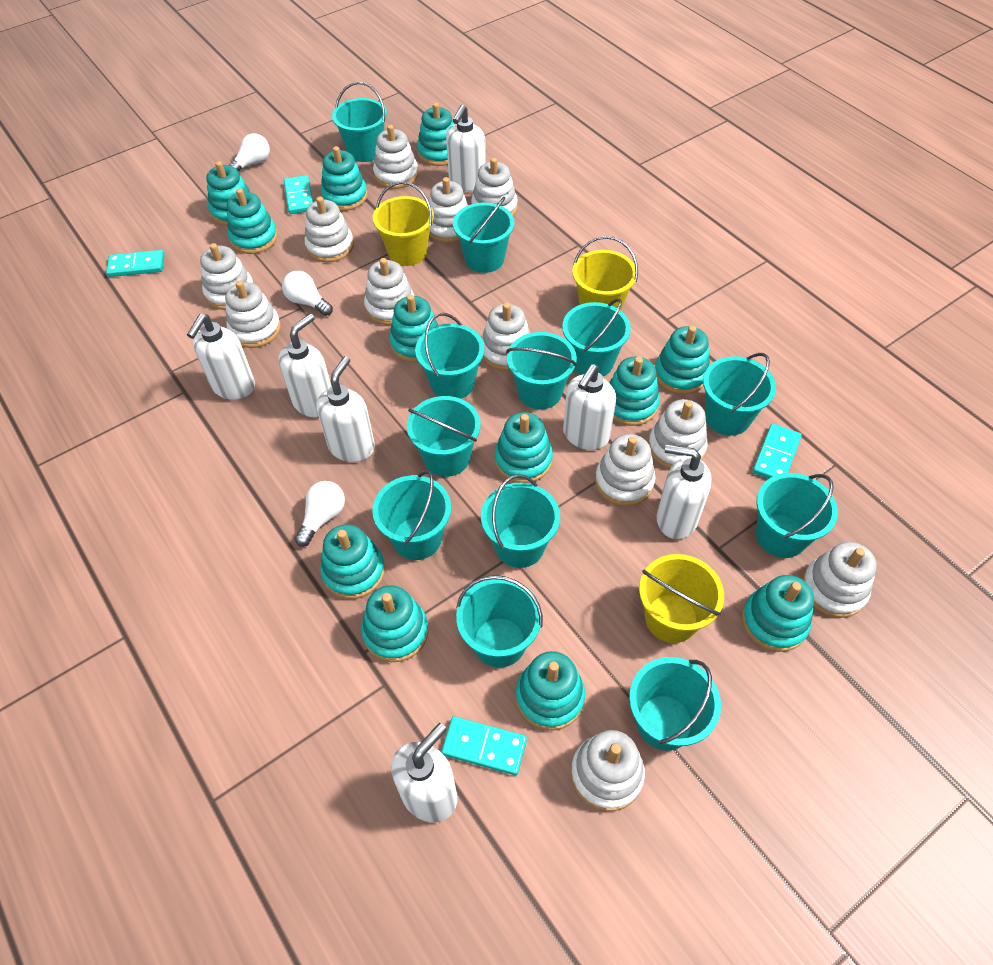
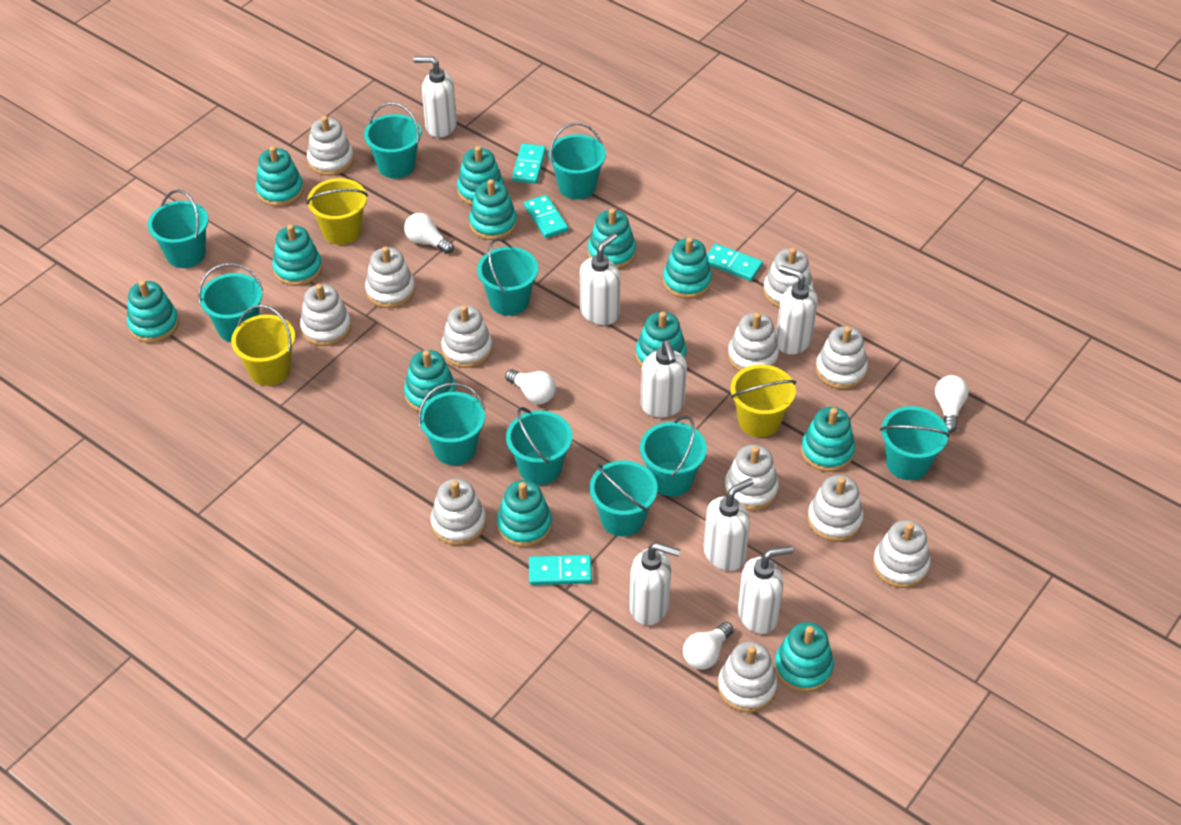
turquoise bucket: [332,82,387,162] [372,470,451,560] [407,396,481,477] [415,313,484,399] [453,197,514,273] [456,575,543,668] [481,474,560,568] [506,332,577,409] [562,298,631,376] [629,657,721,751] [703,353,776,436] [756,473,838,558] = 12 -> [148,190,208,268] [198,263,263,342] [364,102,421,179] [418,383,485,465] [477,238,538,316] [506,407,572,485] [548,123,606,199] [590,461,658,536] [640,416,707,497] [880,406,950,480] = 10
white light bulb: [229,133,270,172] [282,271,333,316] [295,481,345,547] = 3 -> [404,213,454,254] [505,369,556,404] [683,622,733,670] [935,375,969,433] = 4

